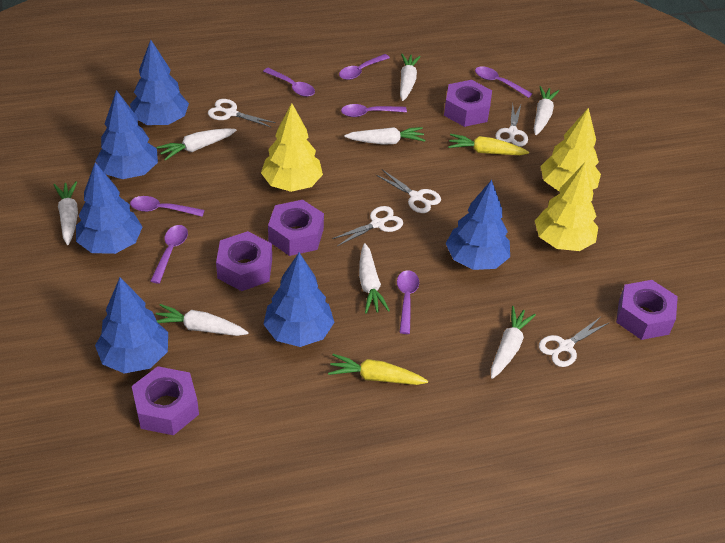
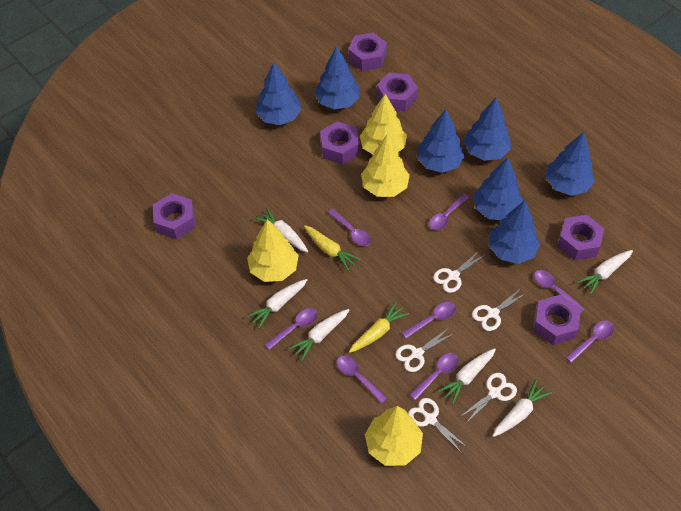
blue tree: [76,162,142,254] [95,90,158,179] [95,277,168,374] [130,40,189,125] [263,253,334,347] [446,180,510,270] = 6 -> [256,62,302,125] [314,46,360,109] [417,109,465,173] [464,98,511,161] [474,157,523,220] [489,200,540,264] [546,132,595,196] = 7
purple nut: [132,366,199,435] [216,231,272,291] [268,200,324,256] [444,80,492,127] [616,280,678,340] = 5 -> [153,193,195,239] [320,121,360,164] [348,33,387,71] [377,73,418,111] [533,295,581,345] [557,215,605,261] = 6
purple spoon: [130,196,204,217] [150,225,188,284] [263,68,315,97] [339,54,390,80] [341,104,407,117] [397,270,419,334] [475,66,532,98] = 7 -> [265,308,318,350] [328,209,371,246] [337,356,387,404] [402,302,456,339] [410,353,459,400] [429,194,470,230] [534,270,585,313] [565,320,615,363] = 8
white carrot: [54,181,78,245] [156,128,237,161] [156,304,249,336] [344,127,425,145] [359,243,390,314] [400,54,421,101] [491,306,536,379] [534,86,559,135] = 8 -> [247,279,307,329] [254,207,308,253] [289,309,349,361] [438,348,496,404] [493,379,552,437] [577,250,633,295] = 6
yellow tree: [261,103,323,192] [535,162,598,251] [540,108,601,192] = 3 -> [247,219,299,282] [360,94,407,155] [361,134,410,197] [365,406,423,466] = 4

